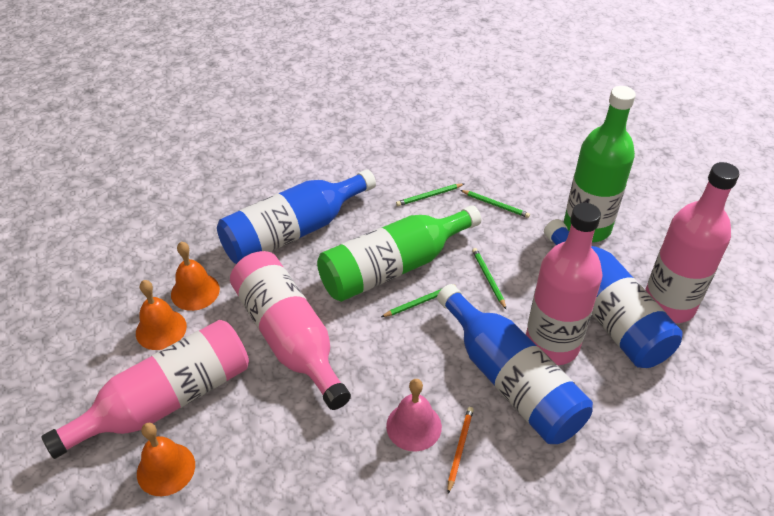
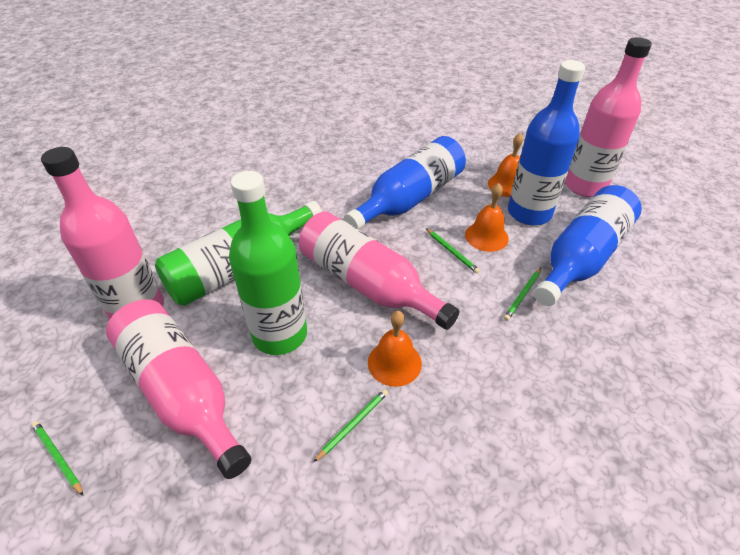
orange pencil: [447,407,474,494] = 1 -> none = 0
pink bell: [386,379,442,452] = 1 -> none = 0

